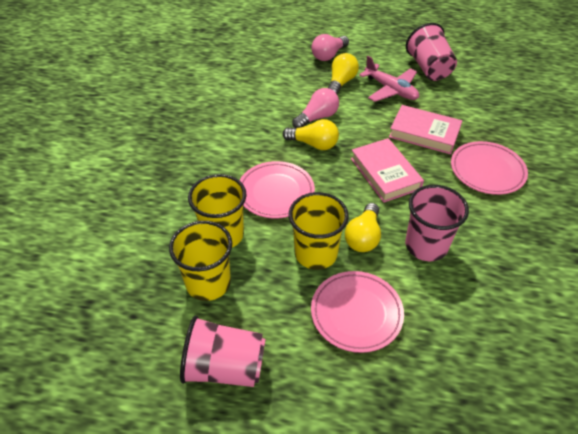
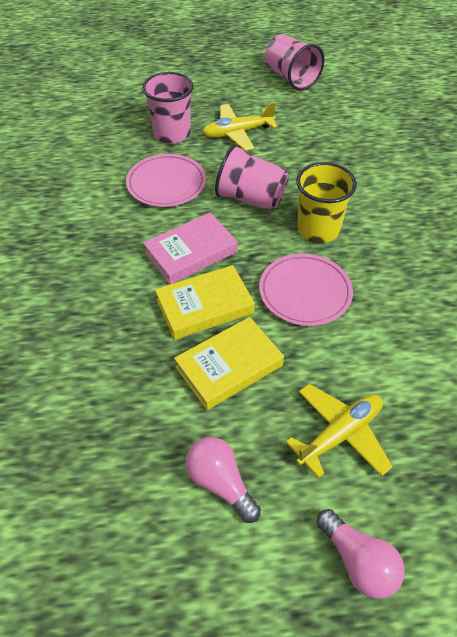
pink book: [351,138,424,203] [389,105,462,154] = 2 -> [143,213,238,284] = 1
pink plane: [359,56,419,102] = 1 -> none = 0
pink plate: [239,161,315,218] [311,271,404,353] [451,141,528,195] = 3 -> [126,154,206,207] [259,254,353,326] = 2
yellow book: none = 0 -> [155,265,255,340] [174,317,284,410] = 2
yellow cup: [169,221,232,301] [188,174,247,247] [289,192,349,270] = 3 -> [296,162,357,243] = 1
yellow light bulb: [283,119,339,150] [328,53,359,95] [345,203,381,252] = 3 -> none = 0
yellow plane: none = 0 -> [203,102,277,151] [286,384,393,478] = 2

